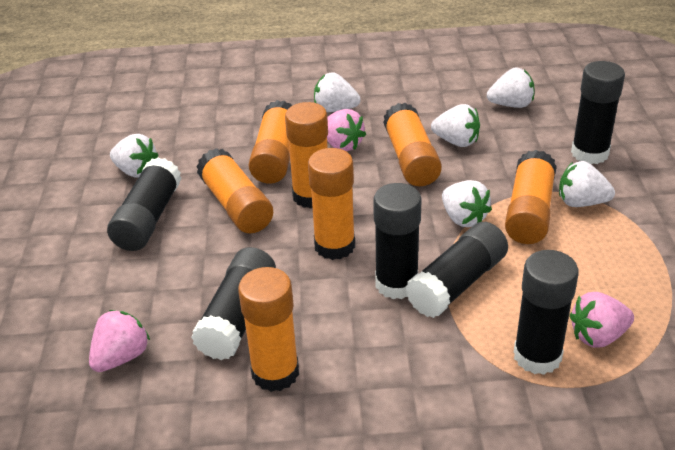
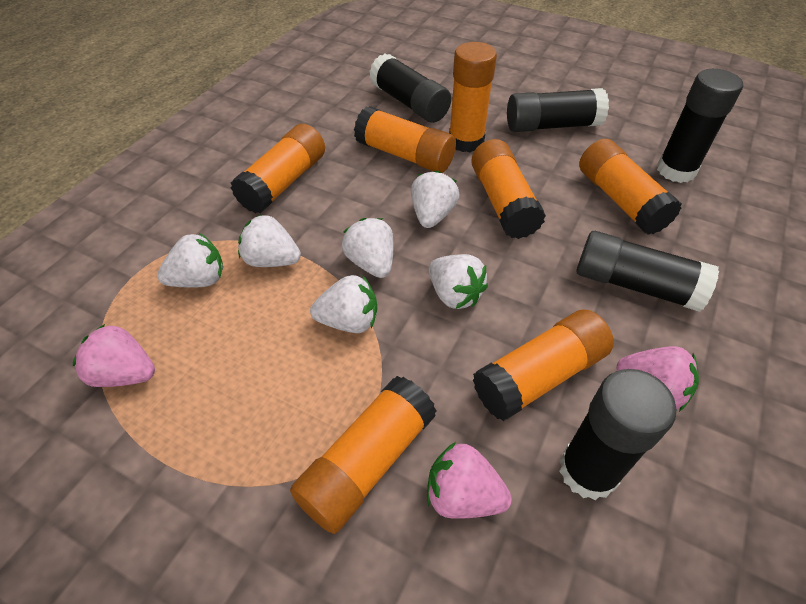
black glue stick: [107,157,182,251] [191,247,276,360] [373,183,422,299] [405,222,508,318] [514,250,579,375] [571,61,625,164] = 6 -> [369,54,451,123] [507,88,609,132] [559,369,676,500] [576,231,719,312] [657,69,743,183] = 5

